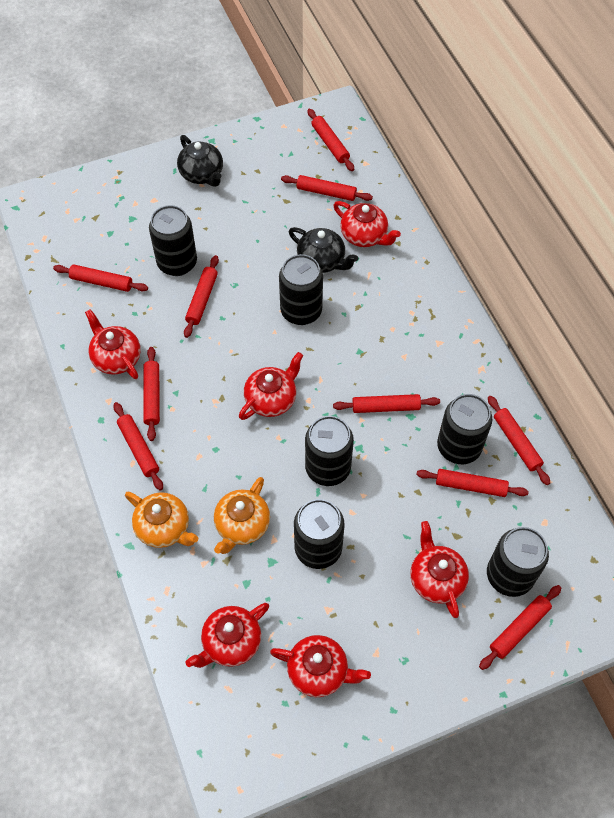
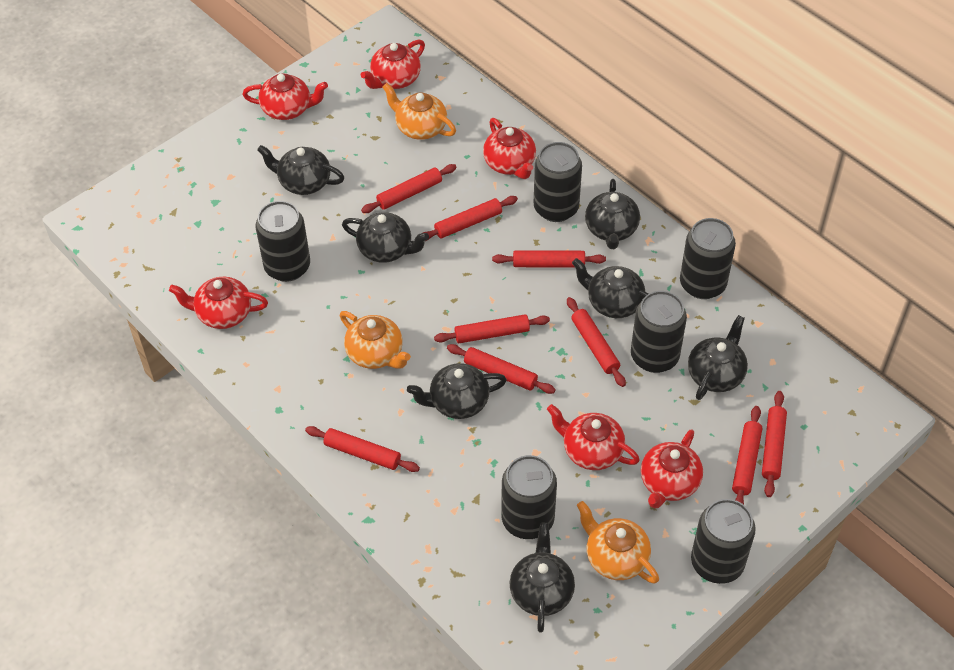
black teapot: [177,135,223,187] [289,227,358,273] = 2 -> [257,145,344,195] [342,212,429,263] [407,363,507,419] [509,523,575,633] [572,258,648,318] [585,179,640,249] [688,315,748,400] = 7
orange teapot: [125,492,198,548] [214,477,270,554] = 2 -> [340,311,411,369] [382,83,456,140] [577,501,659,584] = 3
red rolling pin: [53,264,148,292] [114,402,163,490] [143,347,160,441] [184,255,219,338] [281,175,373,201] [307,109,354,171] [333,394,440,413] [416,469,529,497] [479,585,561,670] [488,396,550,485] = 10 -> [305,426,420,472] [361,164,457,213] [423,196,518,241] [434,314,550,343] [447,344,556,394] [492,251,606,267] [567,297,626,387] [732,406,762,504] [762,391,787,497] = 9

